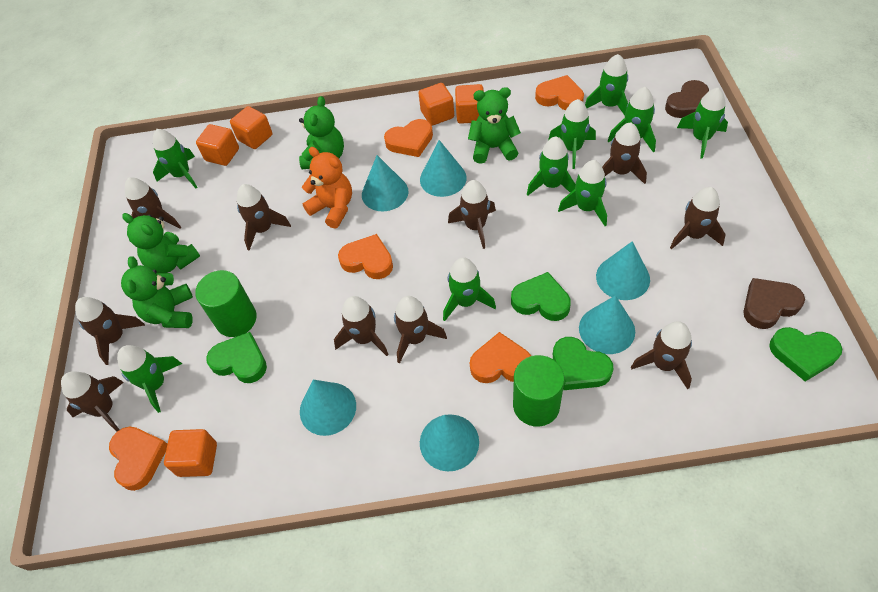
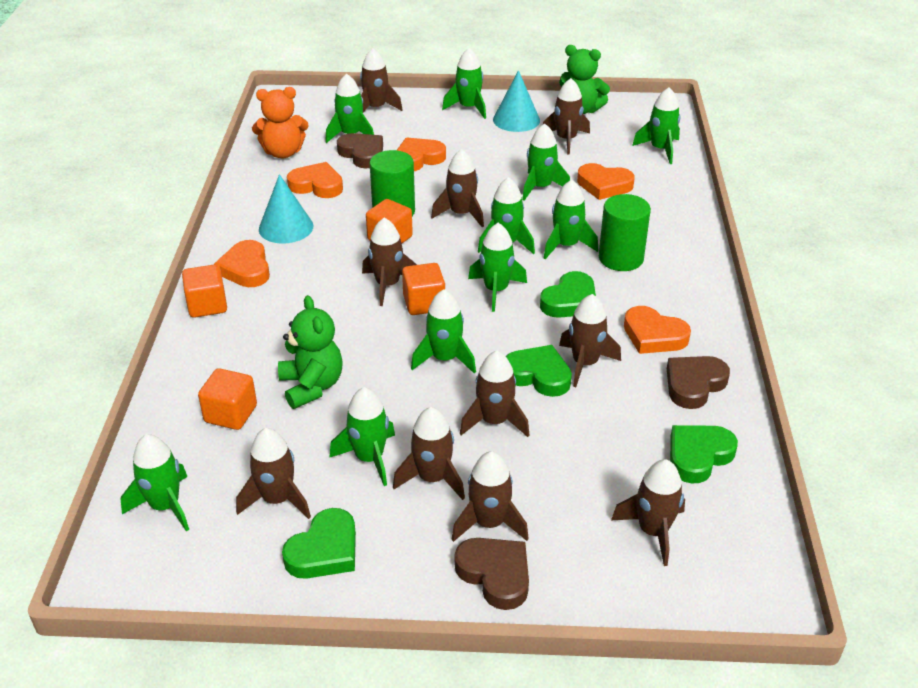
brown heart: [665,80,709,118] [743,278,805,329] = 2 -> [337,133,383,168] [454,538,529,610] [667,356,730,409] = 3
green rocket: [117,345,182,413] [153,129,198,188] [443,257,496,321] [527,136,575,196] [548,99,596,169] [558,160,607,226] [585,54,628,115] [608,87,656,153] [677,88,728,159] = 9 -> [121,434,189,532] [325,73,374,143] [329,387,395,486] [411,289,476,374] [442,48,486,119] [468,223,527,312] [478,177,535,254] [522,123,570,201] [544,180,598,259] [632,87,681,164] = 10
green teddy bear: [121,256,193,328] [122,213,200,273] [299,96,344,169] [468,87,521,164] = 4 -> [278,295,343,409] [559,45,610,114] = 2
orange cube: [164,429,217,477] [196,124,239,166] [230,106,272,149] [418,83,454,126] [455,84,484,124] = 5 -> [182,264,227,318] [198,368,257,430] [366,199,413,243] [402,263,445,315] = 4
turquoise cone: [300,380,356,436] [362,155,408,211] [420,140,467,197] [420,414,479,471] [579,295,635,354] [596,241,650,300] = 6 -> [259,174,313,244] [493,70,540,132] = 2

